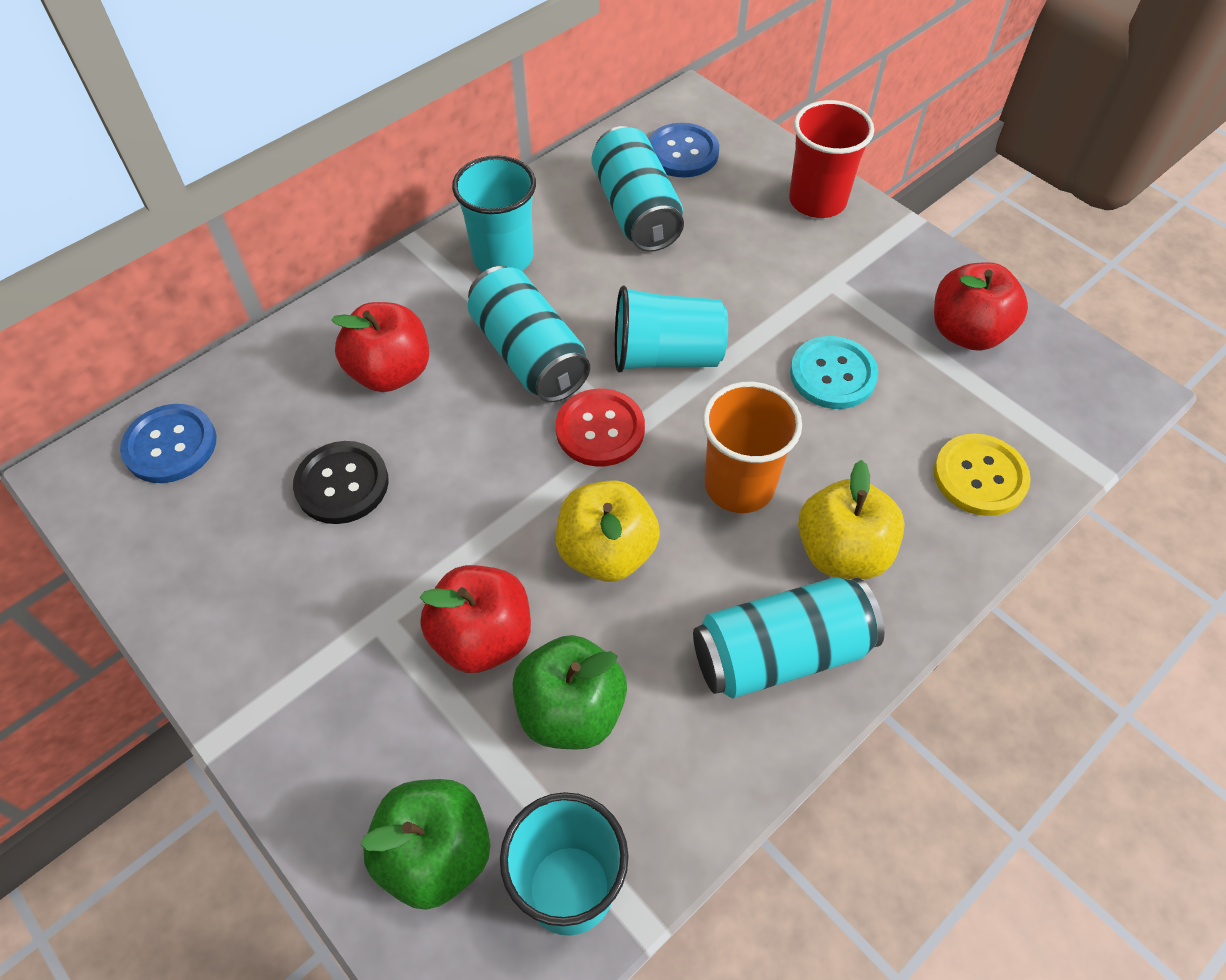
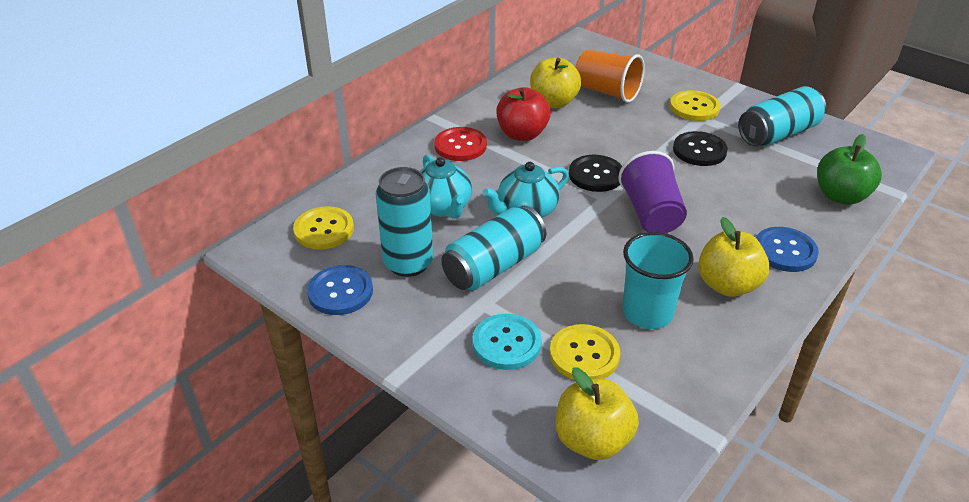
black button: [293,441,389,524] = 1 -> [569,155,622,192] [673,131,728,166] = 2
green apple: [360,779,491,910] [512,635,627,750] = 2 -> [817,134,882,205] = 1
purple cup: none = 0 -> [618,151,687,233] = 1
red apple: [331,302,429,392] [420,565,531,673] [934,262,1028,351] = 3 -> [496,87,551,141] = 1
red cup: [789,100,874,218] = 1 -> none = 0
turquoise cup: [452,155,536,272] [500,792,629,936] [615,285,728,373] = 3 -> [622,232,694,329] = 1
turquoise teapot: none = 0 -> [420,154,472,219] [482,162,569,218] = 2
yellow apple: [556,480,660,582] [798,460,905,579] = 2 -> [530,57,581,108] [556,367,639,460] [698,217,770,297] = 3
yellow button: [934,434,1031,516] = 1 -> [293,206,354,249] [550,324,620,380] [670,90,721,121] = 3

